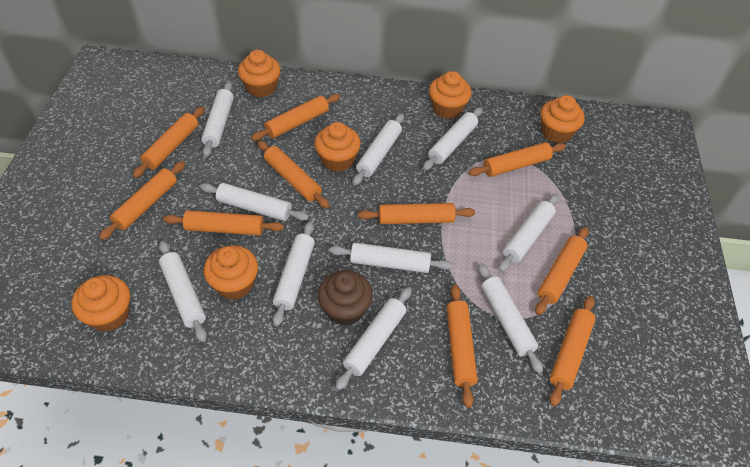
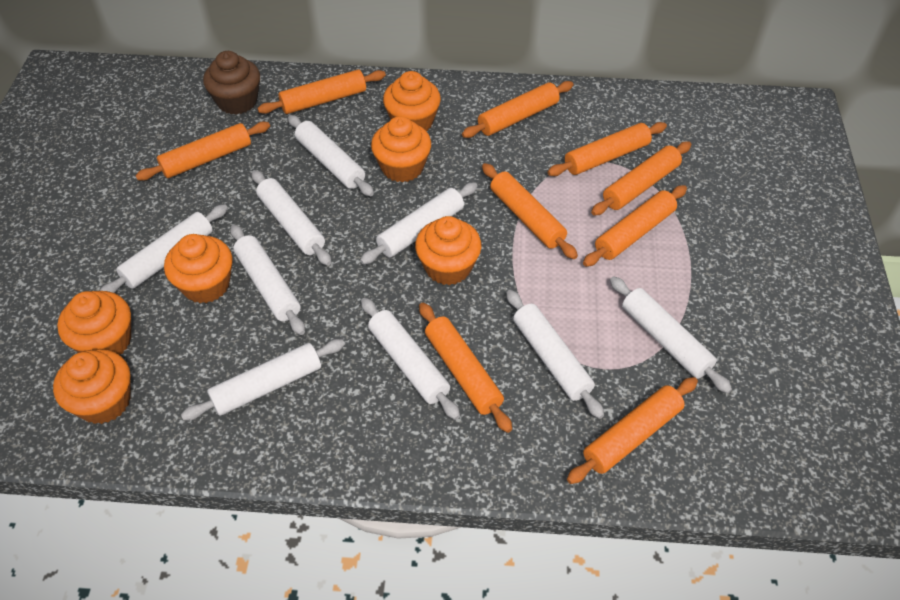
orange rolling pin: [99,161,185,240] [133,107,205,178] [163,210,284,236] [251,94,340,141] [258,141,330,208] [358,203,475,224] [447,284,478,408] [469,142,566,177] [535,227,589,315] [549,296,596,407] = 10 -> [135,122,270,181] [257,70,386,114] [419,303,512,433] [462,81,574,138] [482,163,578,259] [547,122,667,176] [567,377,698,484] [583,185,687,267] [591,141,691,216] = 9
white rolling pin: [159,241,207,342] [200,183,309,221] [201,82,234,157] [273,221,315,326] [329,243,453,273] [335,287,412,390] [353,114,404,186] [423,107,482,170] [478,263,543,374] [498,194,559,272] = 10 -> [100,204,228,293] [181,339,345,420] [230,225,305,335] [252,170,331,266] [288,115,374,196] [360,182,478,264] [361,298,460,420] [506,290,604,419] [610,276,732,393] = 9

